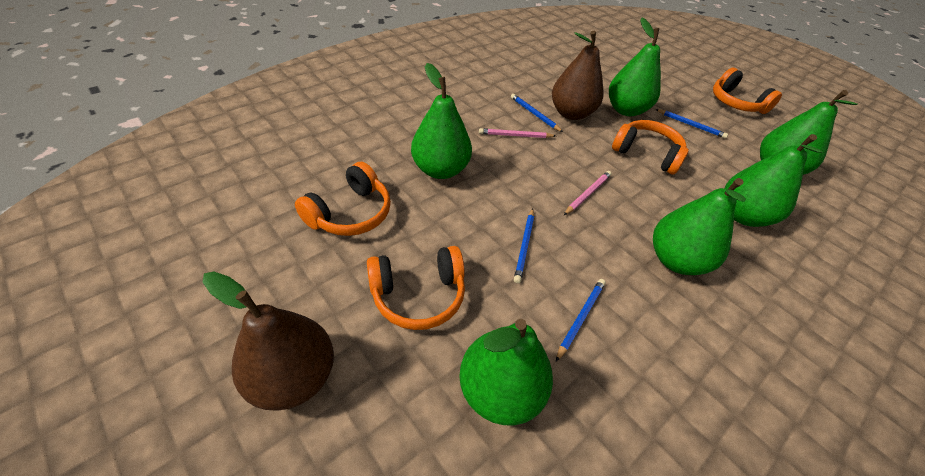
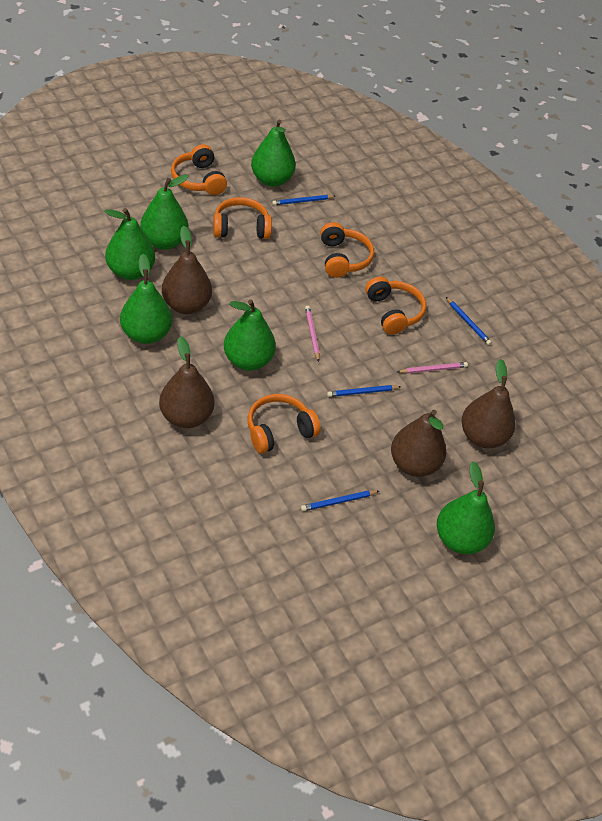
brown pear: [203,272,334,411] [552,31,604,120] = 2 -> [159,336,215,428] [162,226,212,314] [391,410,446,477] [462,359,515,448] = 4
orange headphones: [295,162,391,236] [367,246,465,330] [612,120,689,175] [713,68,782,114] = 4 -> [171,144,227,195] [213,197,272,239] [248,394,321,454] [320,222,374,278] [365,277,426,335] = 5

